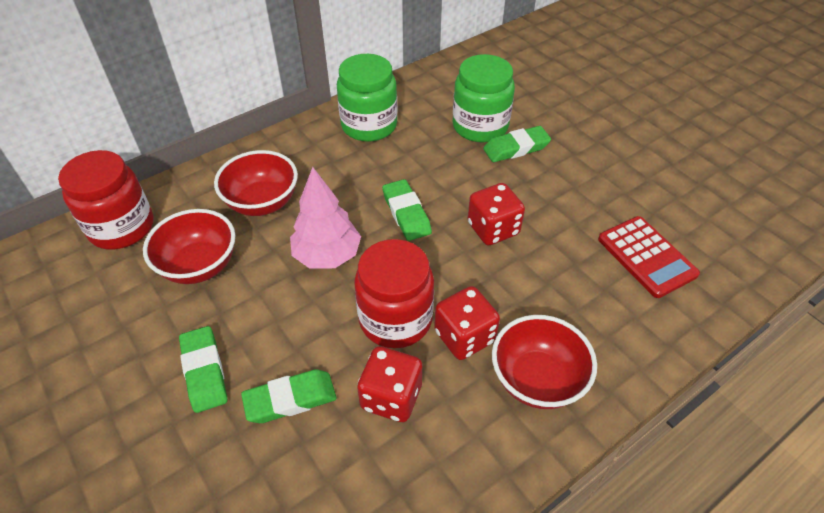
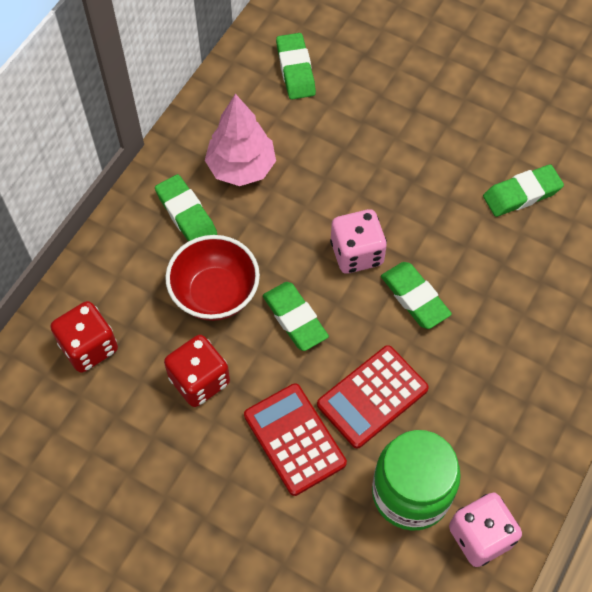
green eraser: [179,326,227,413] [241,369,337,423] [382,179,432,241] [483,126,551,162] = 4 -> [155,174,217,241] [263,282,329,351] [276,33,316,99] [381,262,452,329] [483,164,564,217] = 5
green jar: [337,54,398,142] [453,54,515,142] = 2 -> [372,430,461,531] = 1
pink dice: none = 0 -> [330,209,387,274] [449,493,522,567] = 2
red bowl: [143,209,235,284] [214,150,298,216] [492,315,597,409] = 3 -> [165,235,260,321] = 1
red calculator: [598,216,700,298] = 1 -> [244,383,347,496] [317,345,429,448] = 2
red dice: [357,346,422,422] [434,286,500,360] [467,183,525,246] = 3 -> [51,301,118,373] [164,335,230,407] = 2
red jar: [58,150,153,249] [354,239,434,348] = 2 -> none = 0

